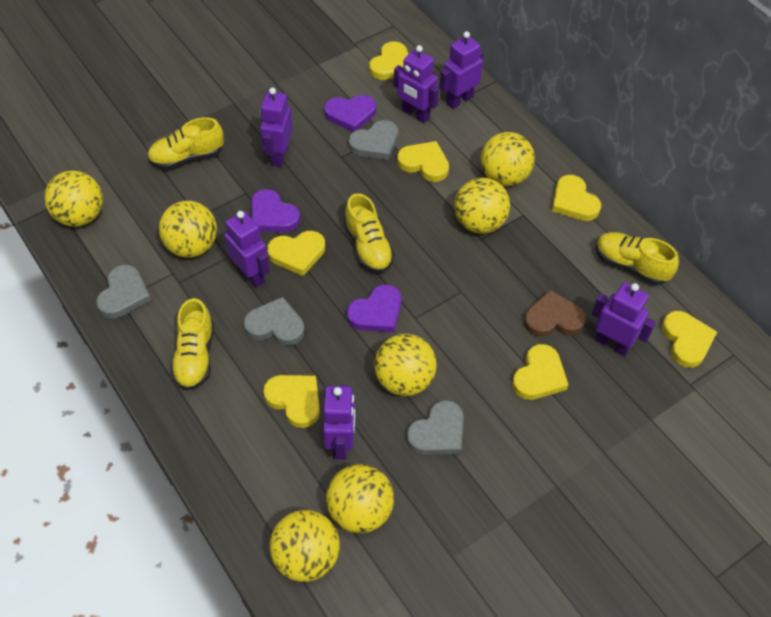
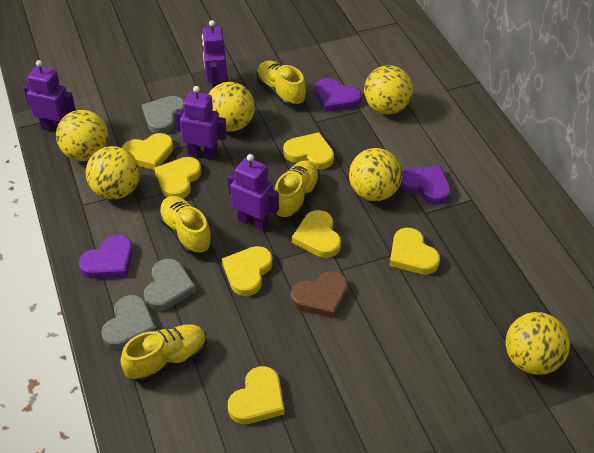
grey heart: [96,265,151,318] [243,297,305,346] [348,120,398,160] [406,400,463,455] = 4 -> [101,295,156,350] [142,96,184,134] [144,259,196,311] = 3
purple robot: [224,211,270,288] [260,88,293,167] [323,385,355,459] [394,45,439,123] [439,31,483,109] [592,282,656,356] = 6 -> [23,60,76,131] [175,86,227,160] [202,20,227,89] [228,154,279,231] = 4
yellow ball: [44,171,103,227] [159,201,217,258] [269,510,340,582] [326,464,394,533] [374,334,437,396] [454,178,510,234] [481,132,535,186] = 7 -> [56,110,108,161] [86,146,140,200] [209,82,255,132] [349,148,402,201] [364,65,413,114] [506,312,570,375] = 6

